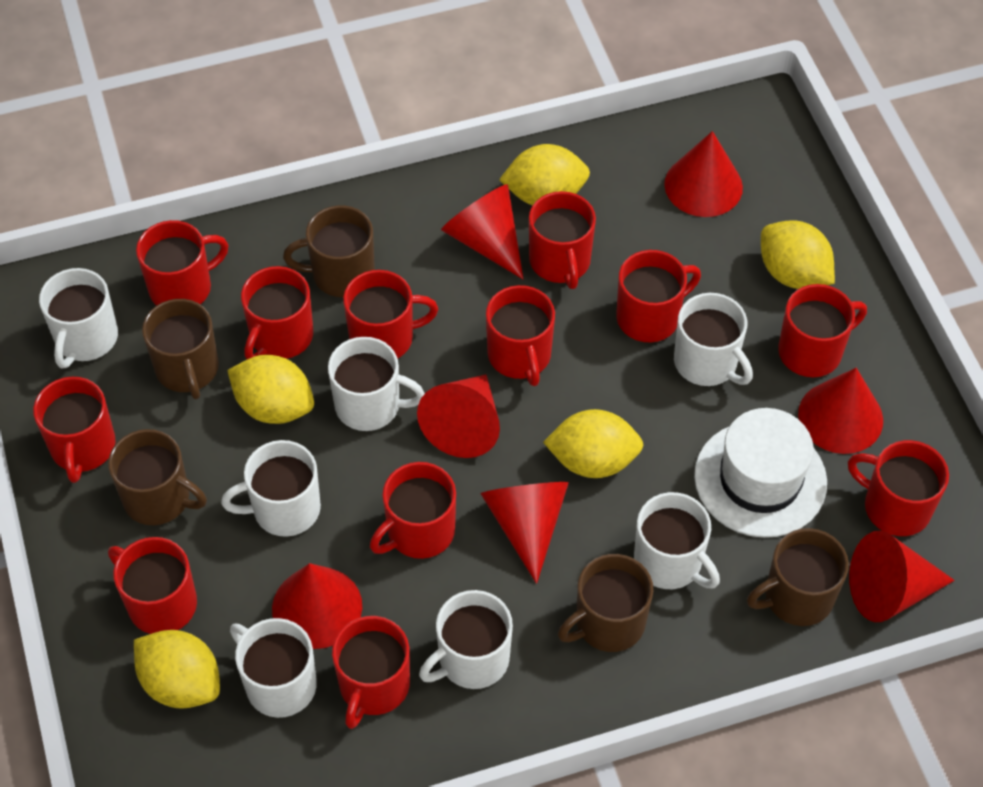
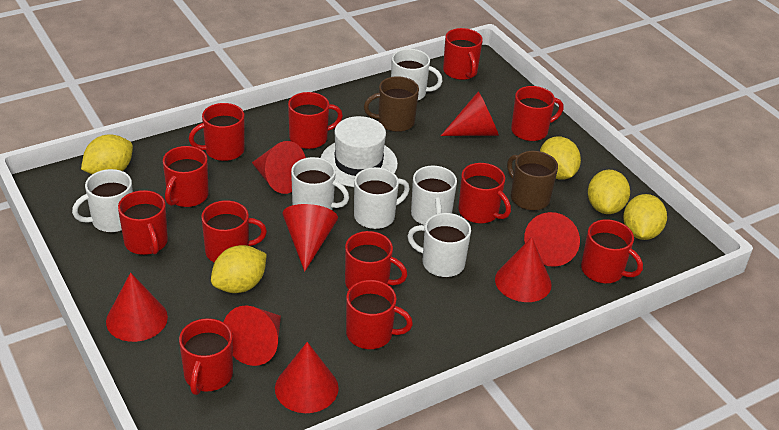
brown mug: [108,429,207,525] [142,299,219,399] [283,205,375,297] [558,554,653,652] [747,528,849,626] = 5 -> [364,76,419,132] [507,151,558,210] = 2
red cone: [272,563,362,649] [417,374,500,458] [441,184,523,279] [481,482,569,584] [664,131,743,217] [798,368,883,454] [849,531,955,622] = 7 -> [106,272,168,342] [224,305,281,366] [252,141,306,194] [275,342,339,413] [282,204,338,272] [441,91,499,136] [495,237,552,302] [524,212,580,267] = 8
white mug: [39,268,118,369] [221,440,321,537] [230,618,317,718] [328,337,425,431] [419,590,513,689] [634,492,720,589] [674,293,753,386] = 7 -> [72,169,133,232] [291,157,349,210] [354,167,410,229] [391,49,443,100] [407,213,471,277] [411,166,457,225] = 6

